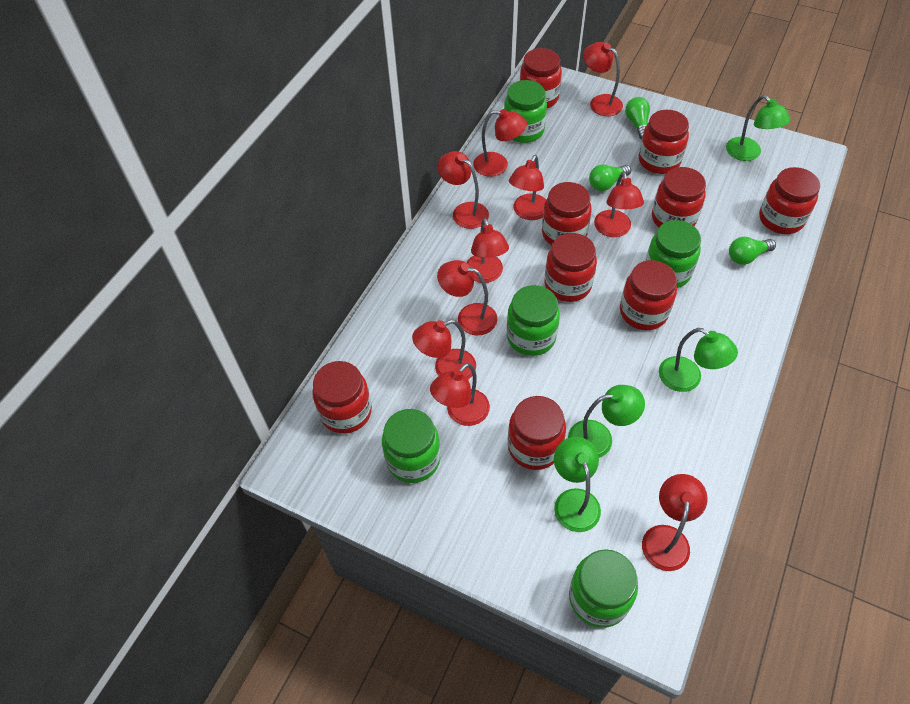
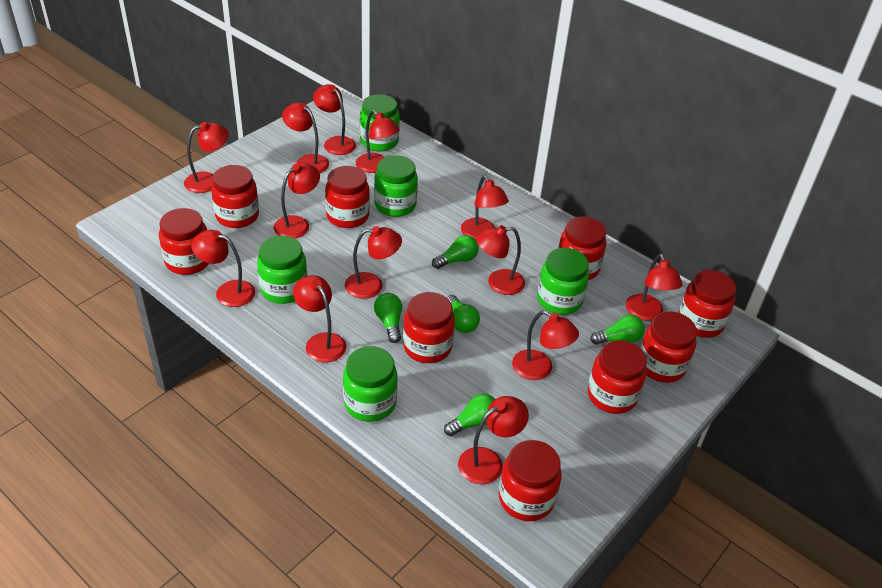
green lamp: [554,437,601,532] [568,385,645,458] [659,328,738,392] [726,95,791,161] = 4 -> none = 0
green light bulb: [589,164,631,191] [625,97,650,140] [729,237,776,265] = 3 -> [374,293,402,343] [432,235,479,269] [444,394,495,436] [447,295,480,333] [590,315,645,345] = 5
red lamp: [412,320,476,380] [430,363,490,426] [437,151,489,229] [437,260,497,335] [467,218,509,283] [473,109,527,177] [509,155,546,220] [583,42,623,116] [594,172,644,237] [642,474,708,571] = 10 -> [184,122,229,193] [191,230,255,307] [273,163,320,238] [282,103,329,173] [293,275,346,363] [313,84,356,155] [345,226,402,299] [356,110,400,173] [458,396,529,485] [461,176,509,240] [476,225,525,295] [512,310,579,380] [626,254,683,321] = 13

